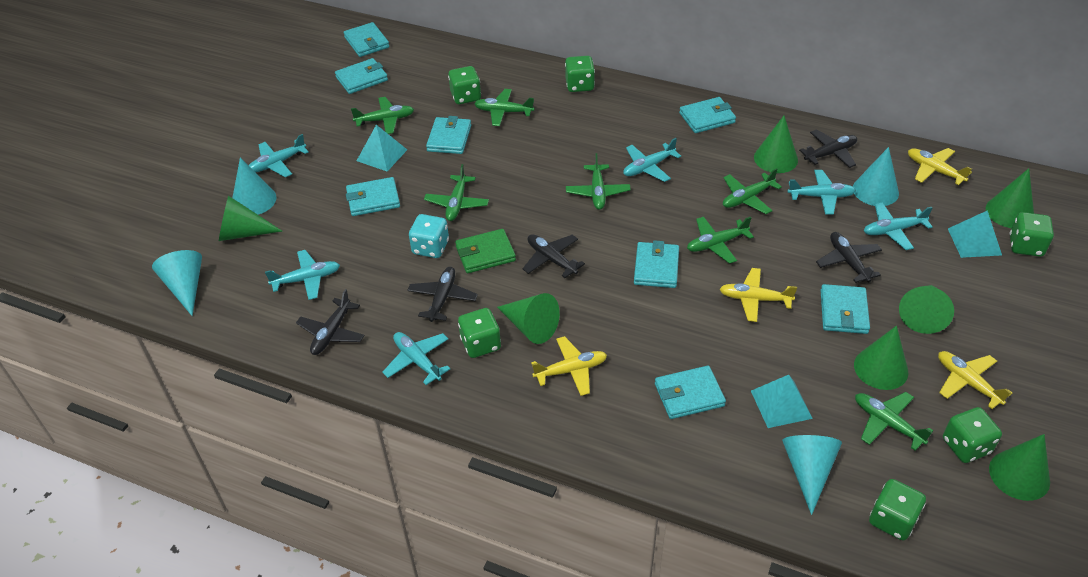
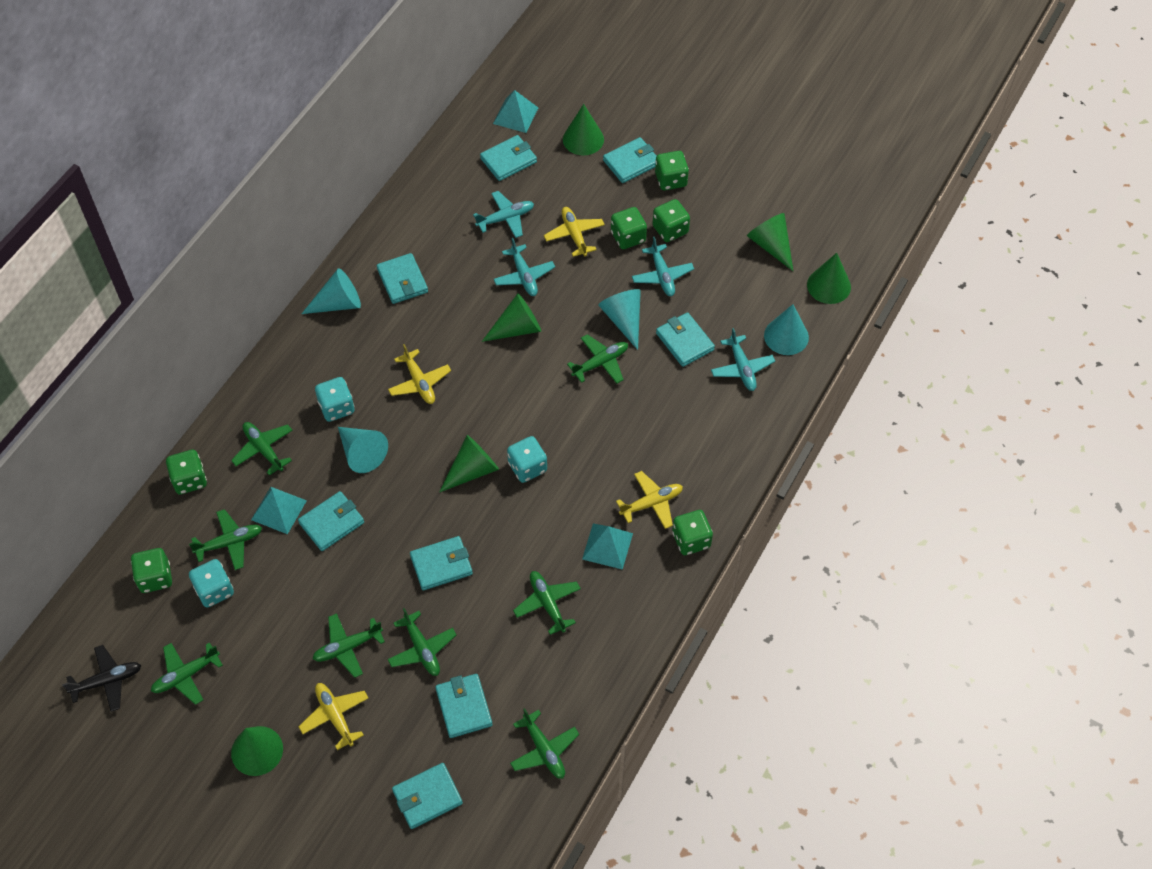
black plane: [296,289,365,355] [407,267,478,322] [523,234,585,278] [799,130,857,168] [816,232,882,283] = 5 -> [62,645,141,712] = 1
green cone: [219,196,282,241] [497,293,560,344] [754,116,798,173] [854,326,908,390] [899,285,954,334] [986,168,1034,228] [989,434,1050,501] = 7 -> [231,726,283,776] [439,435,499,492] [482,293,541,342] [563,104,604,156] [747,213,793,271] [807,253,851,304] = 6
green plane: [351,97,414,134] [424,164,489,221] [474,89,534,126] [566,153,631,210] [687,217,754,264] [723,168,782,214] [855,392,933,451] = 7 -> [151,642,223,705] [189,509,262,570] [231,422,293,475] [313,613,385,678] [388,608,456,676] [510,708,579,779] [513,571,581,635] [567,334,628,384] = 8
green wallet: [455,229,516,273] = 1 -> none = 0
turquoise dice: [409,214,449,258] = 1 -> [189,559,234,608] [315,377,354,422] [507,436,547,483] = 3
turquoise plane: [248,134,309,177] [265,250,340,300] [382,332,450,385] [623,138,681,182] [788,170,856,215] [864,202,933,250] = 6 -> [473,191,534,238] [494,238,555,296] [632,237,694,296] [711,328,775,391] = 4

